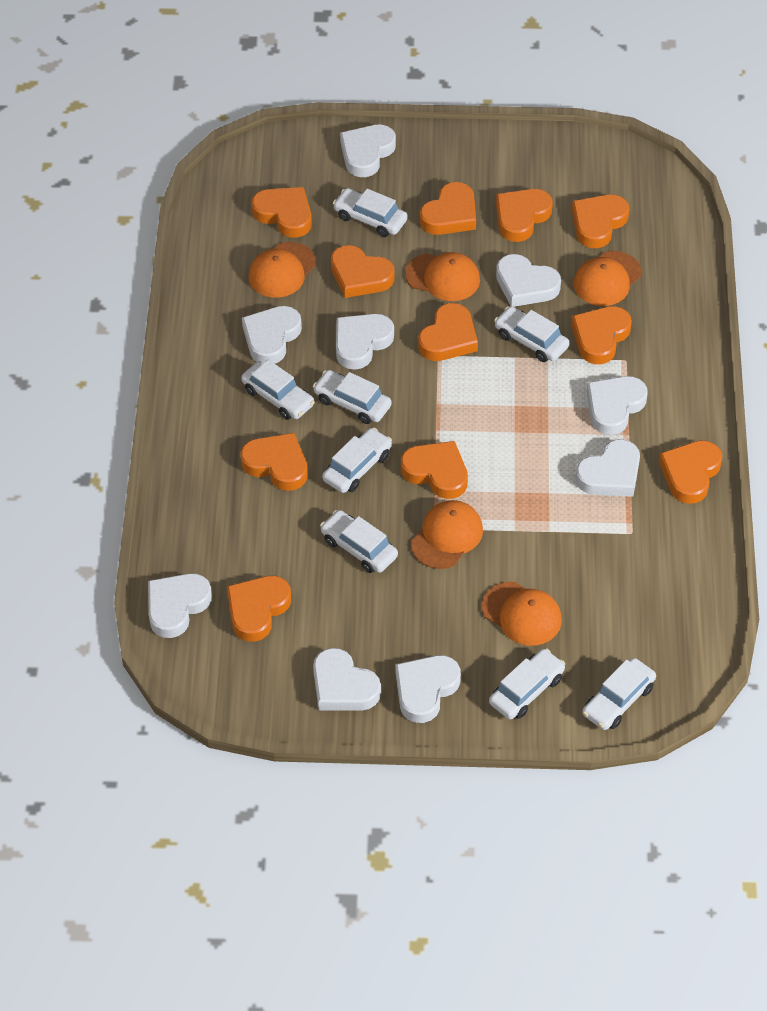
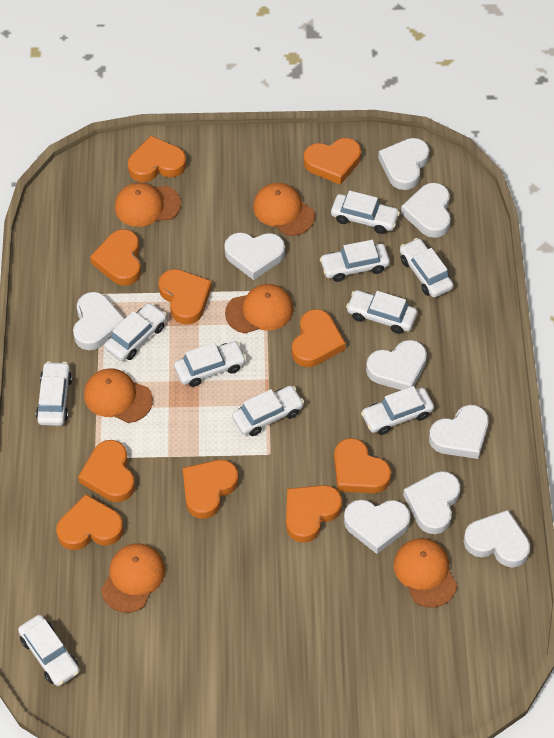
orange cap: [249,242,316,298] [405,252,480,301] [411,500,483,569] [482,582,562,646] [573,251,642,306] = 5 -> [84,368,153,423] [101,543,165,613] [115,183,181,227] [225,284,293,334] [253,183,315,236] [394,538,457,608] = 6
orange heart: [227,576,291,642] [241,433,308,491] [252,187,312,238] [331,245,395,298] [401,441,468,499] [418,303,478,361] [420,182,476,235] [496,189,553,242] [571,306,632,364] [572,195,629,248] [659,440,722,504] = 11 -> [56,494,124,550] [78,440,135,502] [90,229,141,286] [128,136,186,182] [158,269,212,324] [183,460,238,519] [286,485,342,543] [292,309,346,367] [304,138,361,185] [334,438,391,493] = 10
white car: [241,360,315,420] [313,370,392,424] [320,510,398,573] [322,428,392,493] [333,188,408,237] [489,649,565,720] [494,306,570,362] [582,658,656,730] = 8 -> [18,615,80,686] [36,361,72,426] [104,303,167,361] [174,341,247,387] [232,386,304,436] [320,240,390,282] [331,190,400,234] [346,290,417,334] [361,386,434,435] [400,238,453,297] = 10

